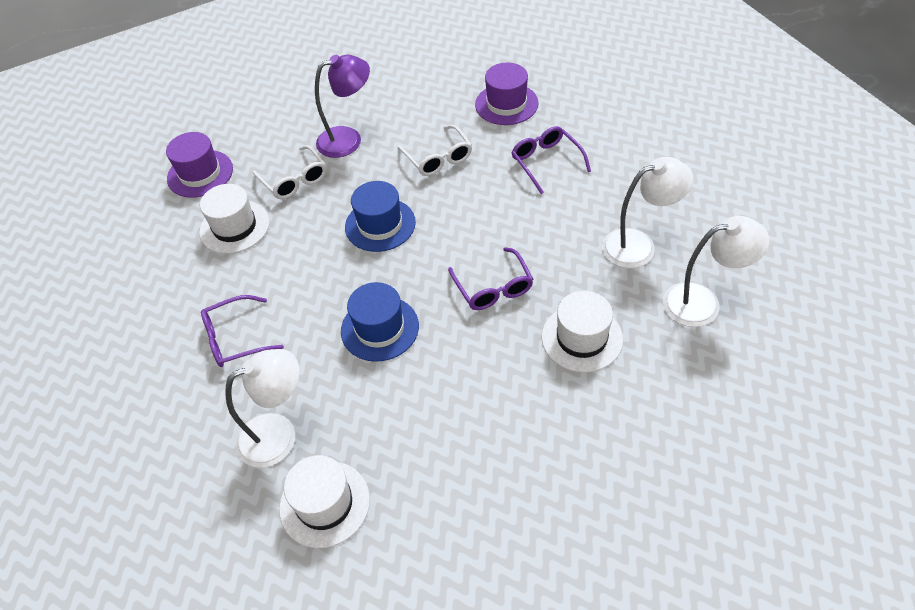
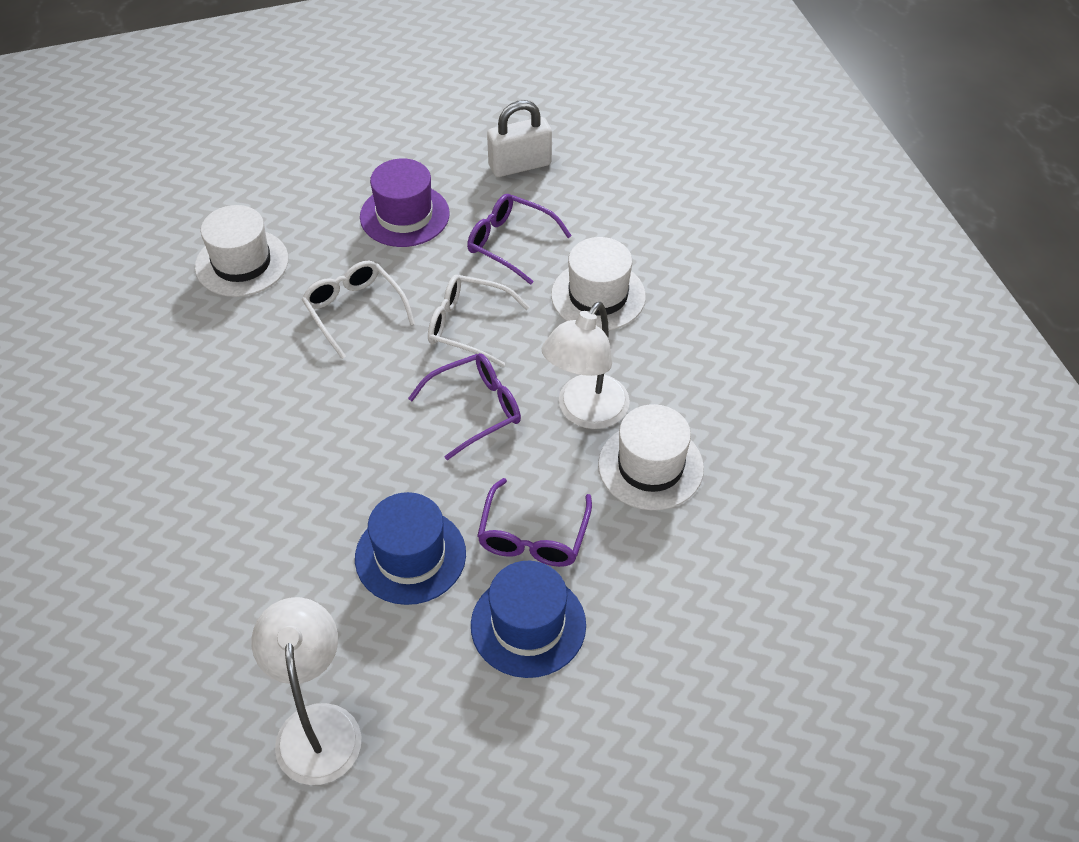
purple hat: [166,132,233,198] [475,63,539,125] = 2 -> [360,159,450,247] = 1
purple lamp: [315,55,370,158] = 1 -> none = 0
white lamp: [225,349,299,468] [602,157,693,268] [663,216,770,327] = 3 -> [252,597,361,785] [542,302,630,429] = 2
white padlock: none = 0 -> [487,100,552,177] = 1

